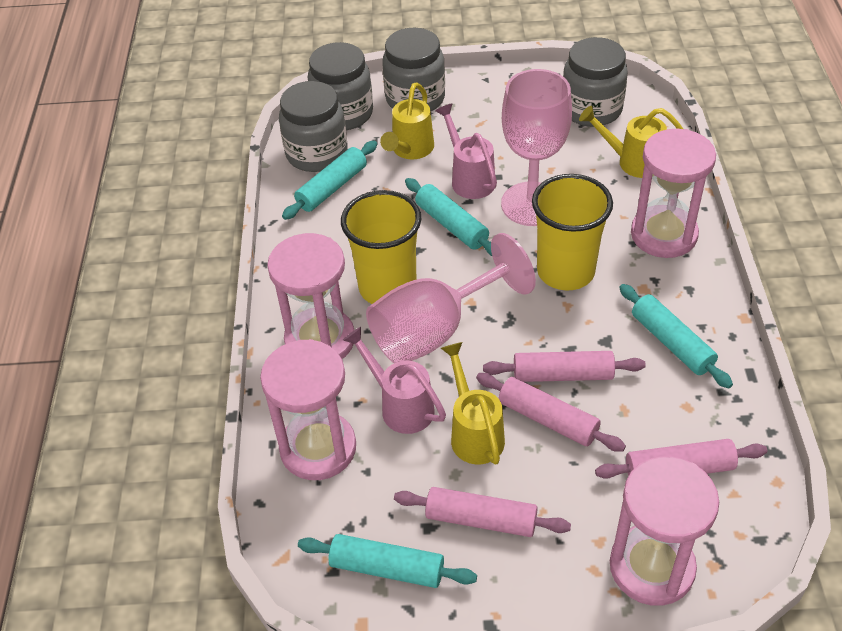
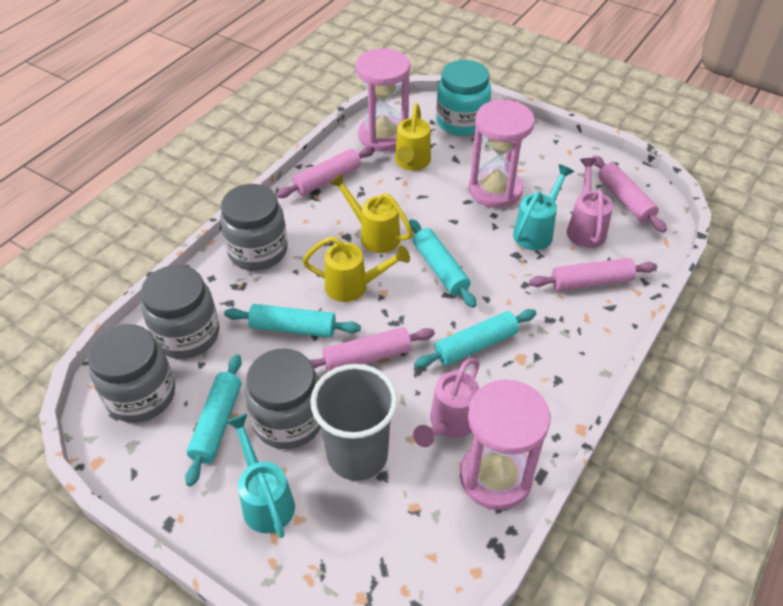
grey cup: none = 0 -> [310,364,398,481] = 1
pink goblet: [366,233,536,363] [501,69,572,226] = 2 -> none = 0
pink hourglass: [260,339,356,480] [267,233,354,359] [610,456,719,606] [631,129,716,258] = 4 -> [356,48,410,152] [460,379,550,510] [469,100,535,208] = 3
turquoise jar: none = 0 -> [436,60,491,136] = 1
turquoise watering can: none = 0 -> [226,414,295,538] [513,164,574,250] = 2
yellow cup: [341,190,421,304] [532,174,613,291] = 2 -> none = 0

